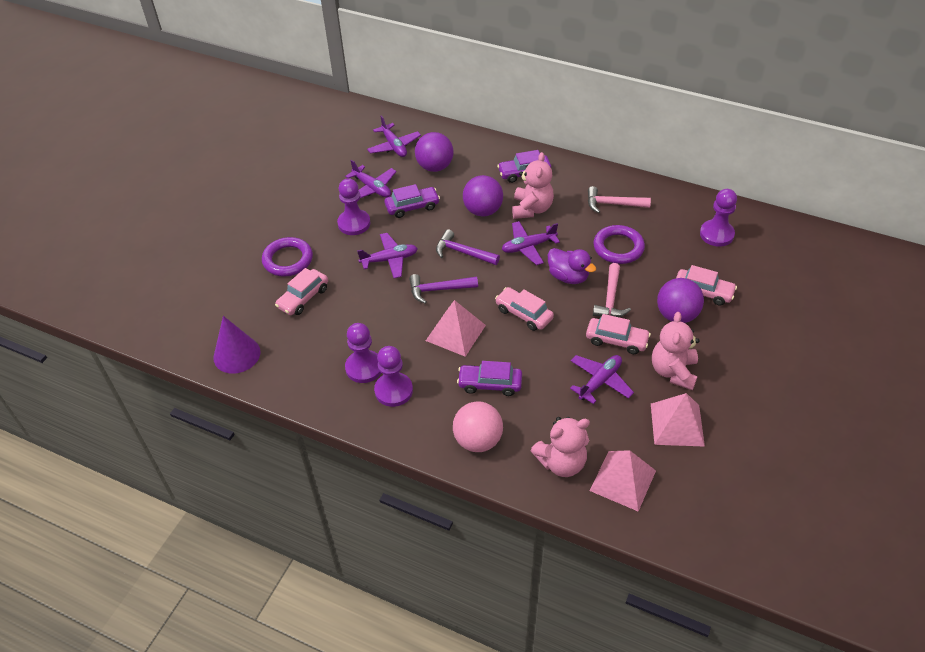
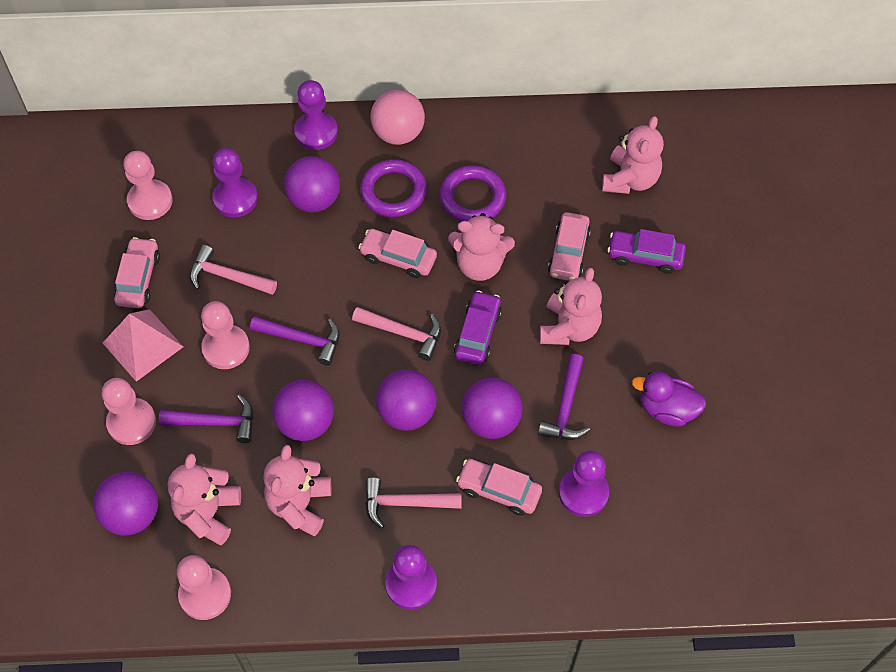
pink hammer: [588,186,651,213] [593,263,631,317] = 2 -> [190,245,277,295] [352,307,441,361] [365,477,462,529] = 3
pink pawn: none = 0 -> [101,378,156,445] [123,151,173,220] [177,555,231,620] [201,301,250,369] = 4
pink pyramid: [426,300,486,357] [590,450,656,512] [651,393,705,447] = 3 -> [103,309,183,382] = 1
pink teddy bear: [512,152,554,219] [531,417,590,477] [652,312,700,390] = 3 -> [168,453,241,545] [263,445,331,536] [448,213,515,281] [540,268,602,345] [602,116,664,194] = 5
purple ball: [415,132,454,172] [463,175,503,216] [657,278,704,323] = 3 -> [93,472,158,536] [272,380,334,441] [284,156,340,213] [376,370,437,431] [462,378,523,439] = 5
purple car: [384,184,440,218] [457,361,522,396] [497,150,551,183] = 3 -> [454,291,502,365] [607,229,686,274] = 2
purple cone: [213,316,260,374] = 1 -> none = 0
purple hammer: [409,274,478,304] [436,229,500,265] = 2 -> [159,395,254,443] [250,316,340,366] [538,354,590,440] = 3
purple plane: [345,160,396,198] [357,233,418,278] [367,115,421,157] [502,221,560,265] [570,355,634,404] = 5 -> none = 0

